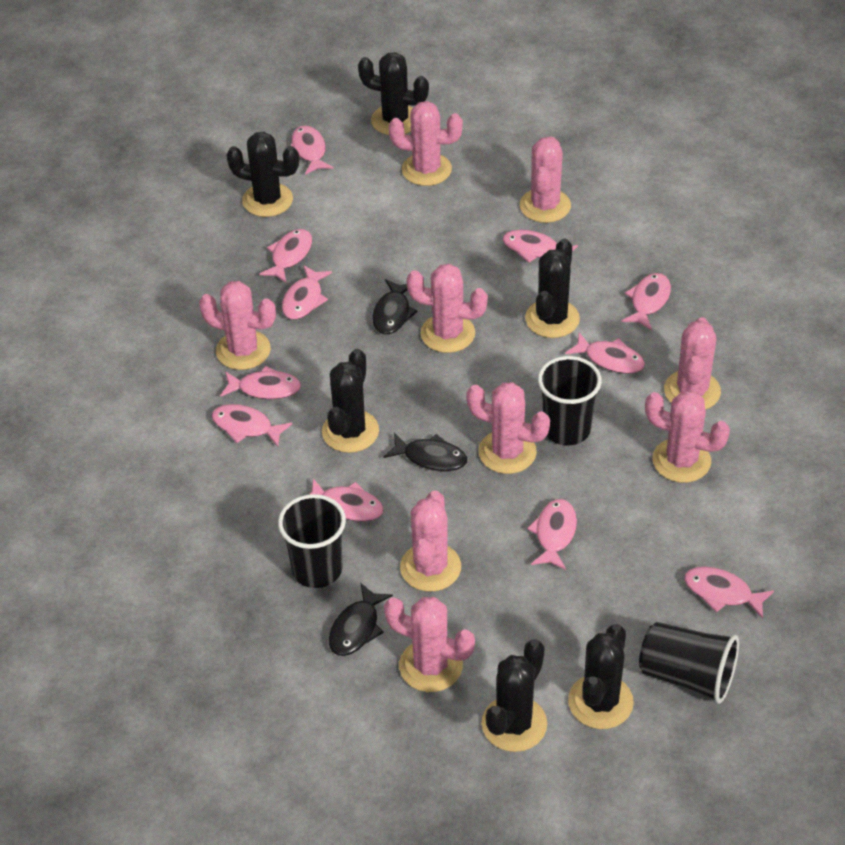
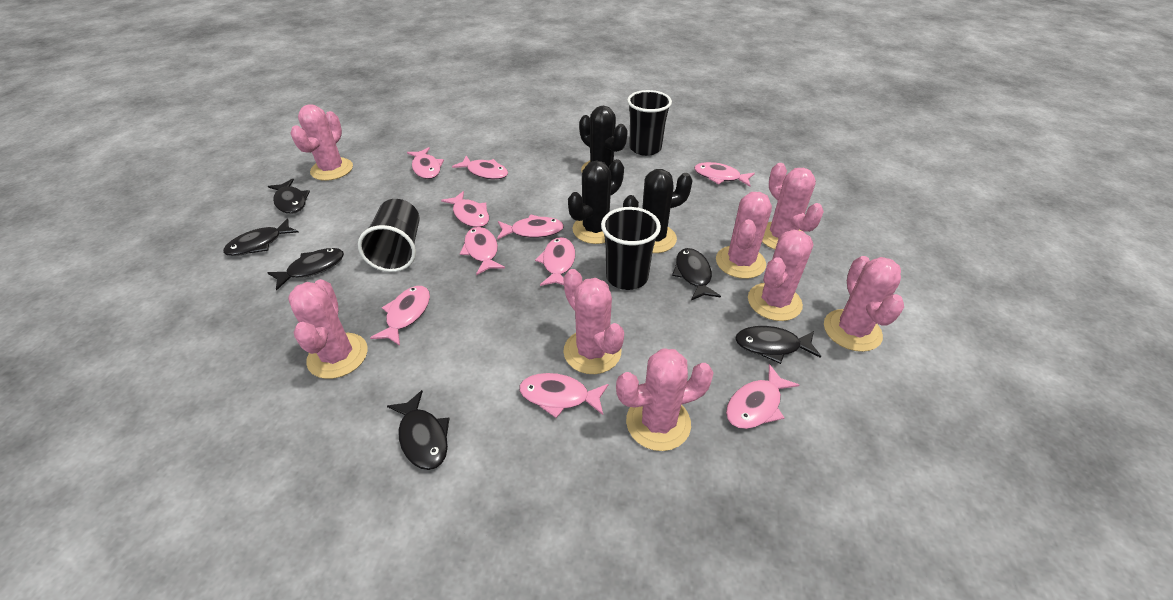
black cactus: [226,132,299,217] [322,349,379,453] [358,52,429,135] [481,639,547,752] [525,238,580,338] [568,624,634,729] = 6 -> [568,159,624,244] [579,106,628,171] [623,169,693,253] = 3
black fish: [329,583,393,656] [372,279,418,335] [383,433,467,472] = 3 -> [223,219,298,256] [267,248,344,290] [268,178,310,214] [387,390,450,470] [672,248,721,300] [735,326,822,364] = 6
pink cactus: [199,281,276,370] [384,597,475,692] [388,101,463,186] [400,490,461,592] [406,264,488,353] [466,382,550,474] [520,137,571,223] [645,391,730,483] [664,317,721,410] = 9 -> [288,279,368,379] [290,104,353,181] [563,269,624,374] [616,348,714,451] [716,192,772,279] [748,229,814,321] [762,163,824,250] [824,256,904,352] = 8
pink fish: [212,404,292,447] [220,366,301,399] [259,229,312,283] [282,265,332,320] [291,126,333,175] [309,478,384,522] [502,230,578,263] [527,499,577,570] [565,333,645,374] [622,273,671,330] [684,567,774,619] = 11 -> [370,286,430,346] [407,147,444,179] [441,191,489,227] [452,156,508,179] [460,227,505,275] [497,214,564,240] [519,373,609,418] [535,237,575,286] [694,162,755,187] [726,364,799,429] = 10

